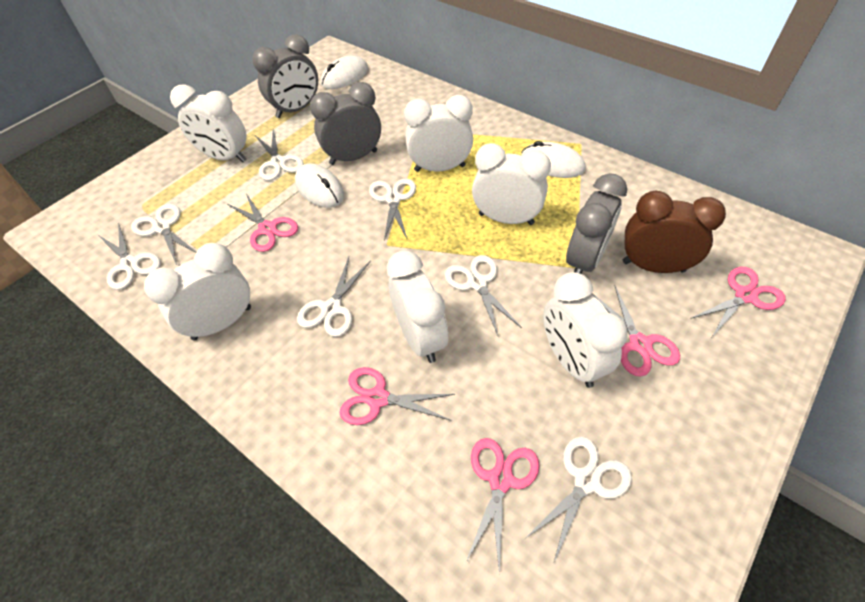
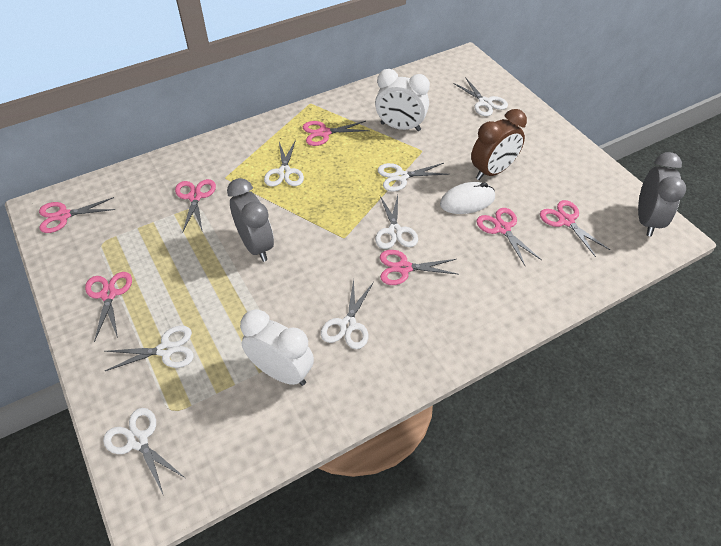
grey clock: [252,34,318,118] [310,82,381,165] [566,173,627,274] = 3 -> [227,178,274,262] [638,152,686,236] = 2
pink scissors: [228,194,298,252] [339,367,455,425] [466,438,540,575] [592,285,680,377] [690,267,786,337] = 5 -> [39,197,115,233] [85,272,132,342] [175,179,216,233] [303,121,370,146] [380,250,459,285] [477,208,542,266] [540,200,610,257] = 7
white clock: [144,243,251,340] [170,84,247,162] [387,250,448,363] [404,95,473,172] [472,143,551,225] [543,272,628,388] = 6 -> [240,309,314,386] [375,69,430,131] = 2
white mouse: [295,163,344,208] [321,56,368,89] [521,141,585,178] = 3 -> [440,182,495,214] = 1

